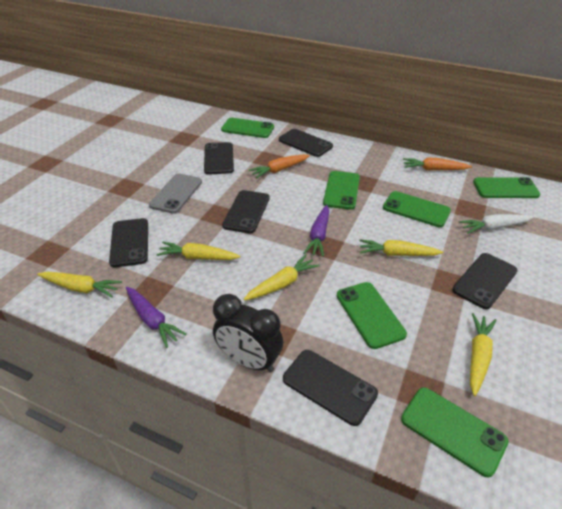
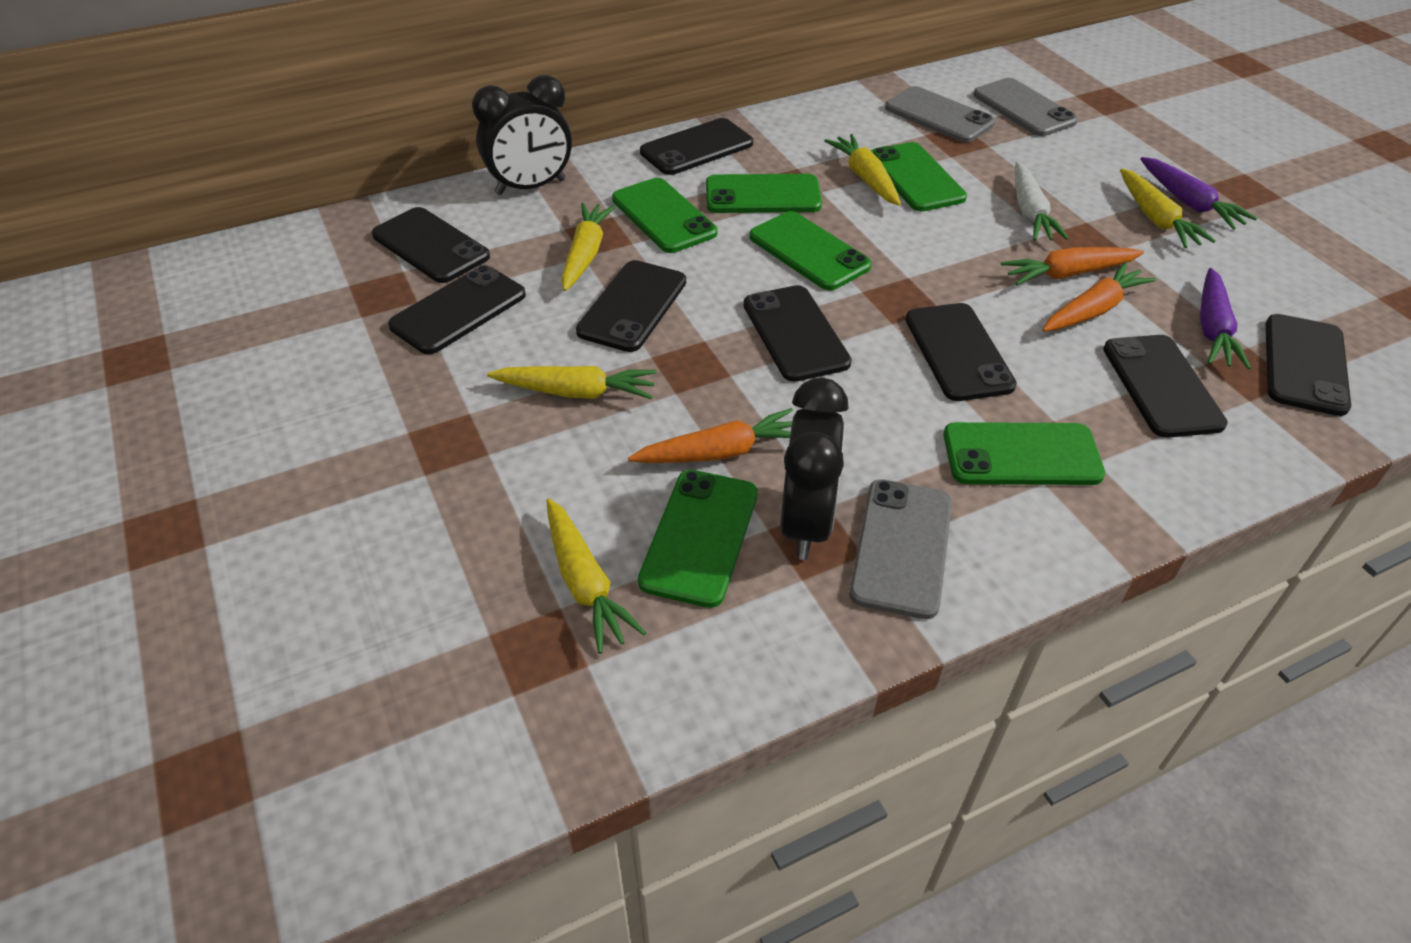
black clock: [213,294,283,372] = 1 -> [472,75,572,195] [780,378,849,560] = 2
black phone: [109,218,148,267] [204,142,234,175] [222,190,269,233] [279,129,333,157] [283,350,378,426] [452,253,518,309] = 6 -> [372,207,490,283] [388,265,526,354] [576,260,686,352] [640,118,753,175] [743,285,852,382] [905,303,1017,401] [1103,335,1228,438] [1266,314,1351,416] = 8
grey phone: [149,173,202,214] = 1 -> [849,479,952,619] [885,86,995,143] [973,78,1078,136] = 3
orange carrot: [249,154,310,178] [403,157,472,170] = 2 -> [628,408,793,463] [1001,247,1144,285] [1042,262,1156,332] = 3

